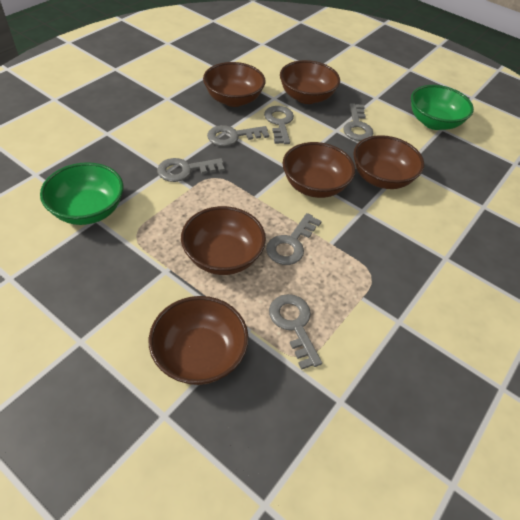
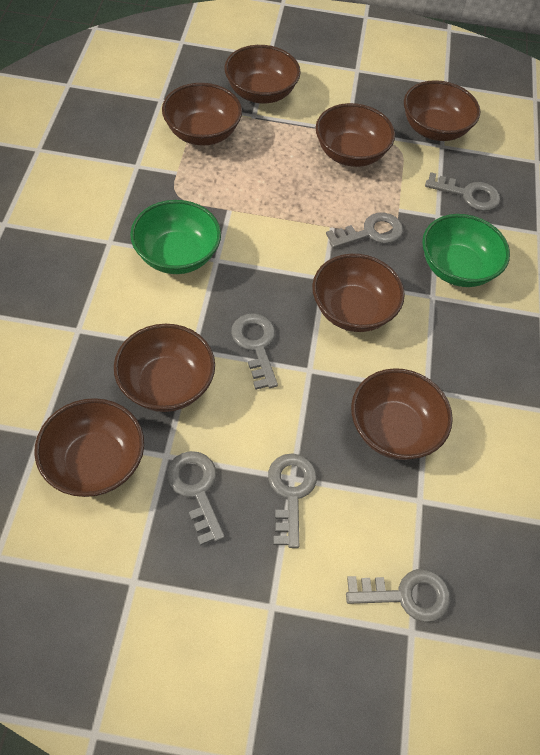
brown bowl: [149,296,249,385] [181,206,266,275] [203,62,265,107] [280,60,340,104] [282,142,355,198] [353,135,424,189] = 6 -> [34,398,144,497] [114,324,215,412] [162,83,242,146] [224,45,301,104] [312,254,405,332] [316,103,395,167] [351,368,453,460] [404,80,480,141] = 8

